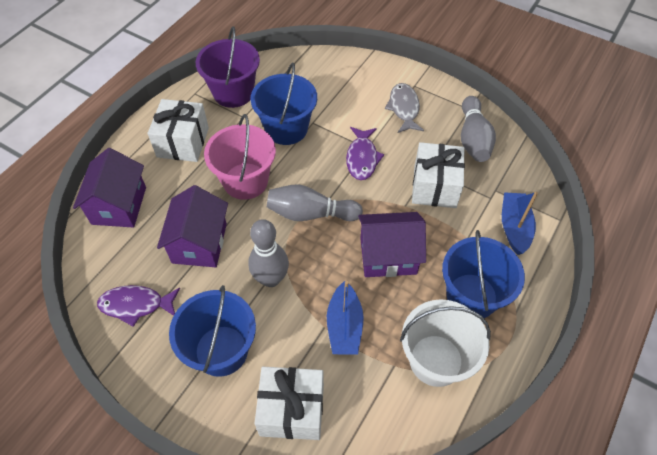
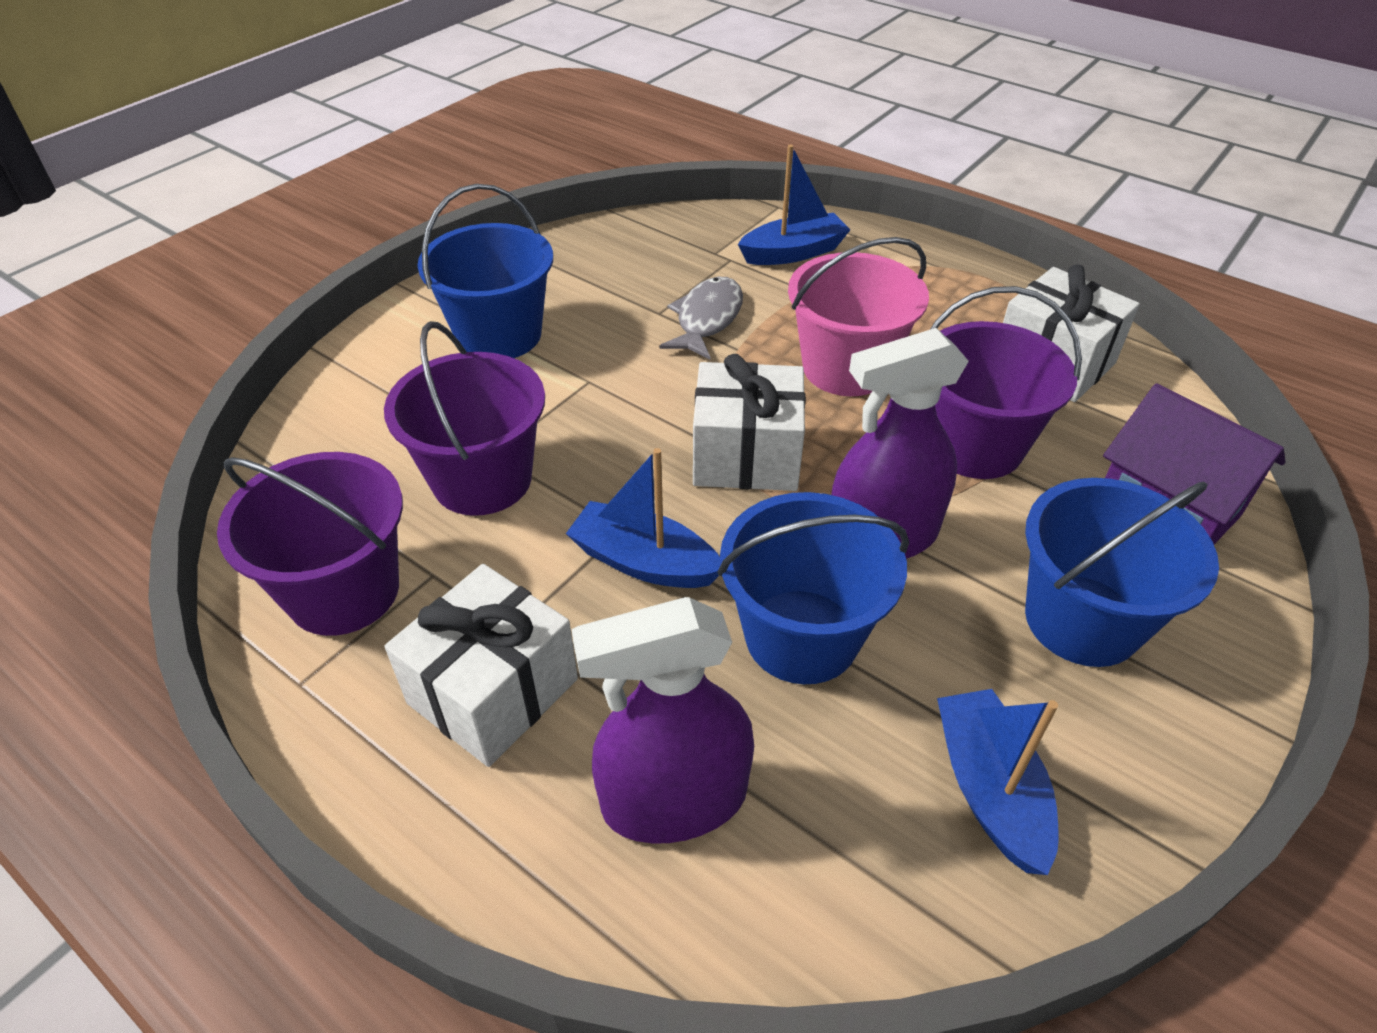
blue boat: [327,281,364,355] [502,192,538,255] = 2 -> [566,448,720,588] [738,145,851,265] [937,689,1059,875] = 3
grey bowling pin: [248,219,289,287] [267,185,363,221] [461,96,496,162] = 3 -> none = 0
purple bucket: [196,26,260,108] = 1 -> [217,452,403,636] [384,321,545,516] [930,286,1082,479] = 3
purple fish: [97,285,180,327] [346,127,384,180] = 2 -> none = 0
purple house: [73,148,146,227] [157,185,228,267] [358,212,426,277] = 3 -> [1103,383,1285,544] = 1
purple spray bottle: none = 0 -> [571,597,754,844] [831,328,969,559] = 2
white bucket: [400,299,491,387] = 1 -> none = 0

